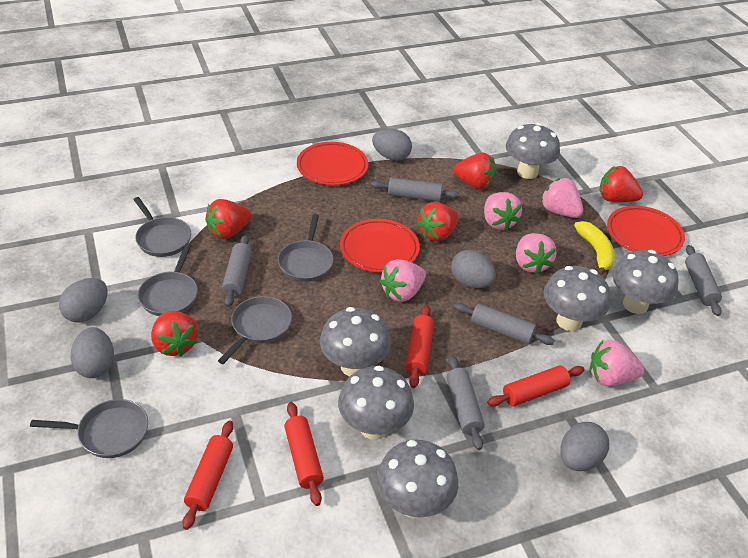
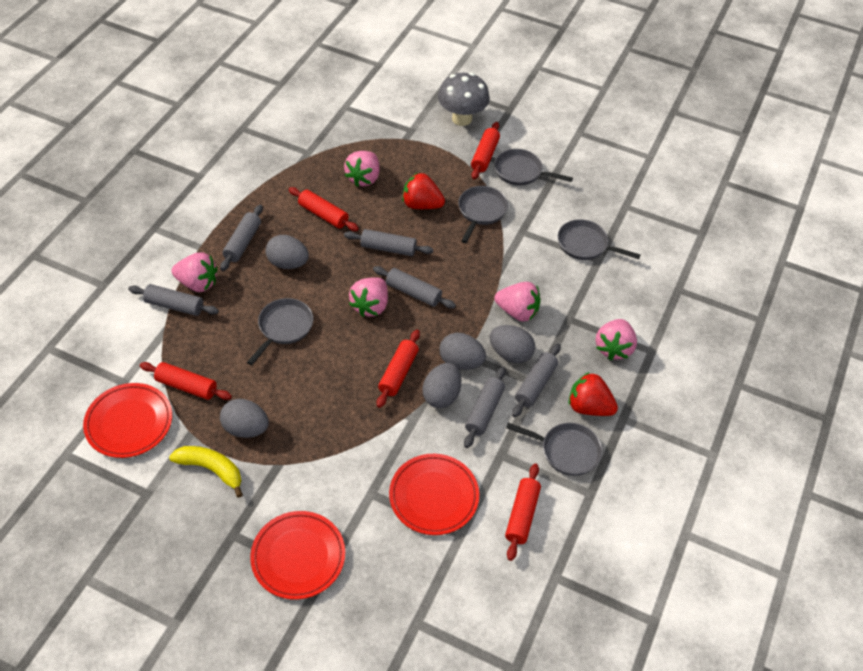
grey mushroom: [320,307,391,376] [338,366,414,440] [376,440,458,518] [506,123,560,179] [544,266,611,331] [612,250,679,314] = 6 -> [438,73,490,126] = 1
grey rolling pin: [222,235,252,307] [371,178,460,202] [447,355,485,450] [454,303,555,345] [685,245,722,316] = 5 -> [128,284,219,316] [220,204,263,271] [344,229,434,256] [373,266,456,309] [464,366,506,448] [512,343,561,417] = 6
red rolling pin: [182,420,234,530] [284,402,324,506] [405,305,434,388] [487,365,584,406] = 4 -> [140,362,232,400] [288,187,359,231] [377,330,420,408] [471,122,500,179] [505,463,541,561] = 5
red strawberry: [151,311,198,357] [205,199,252,239] [417,202,459,242] [453,153,496,190] [599,166,643,202] = 5 -> [402,173,445,209] [569,372,618,416] = 2

